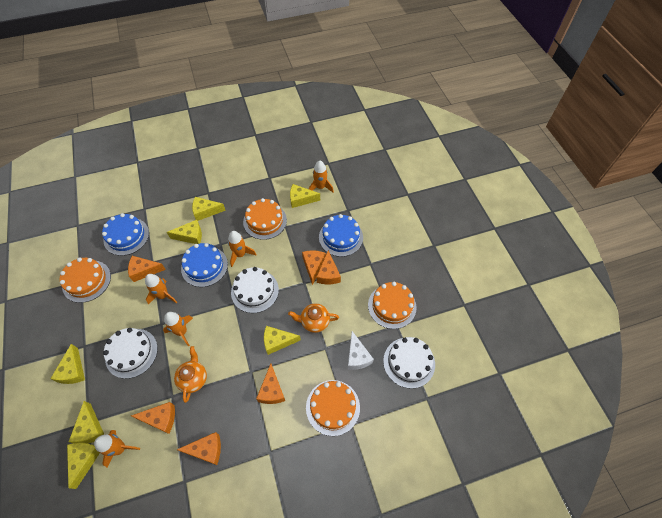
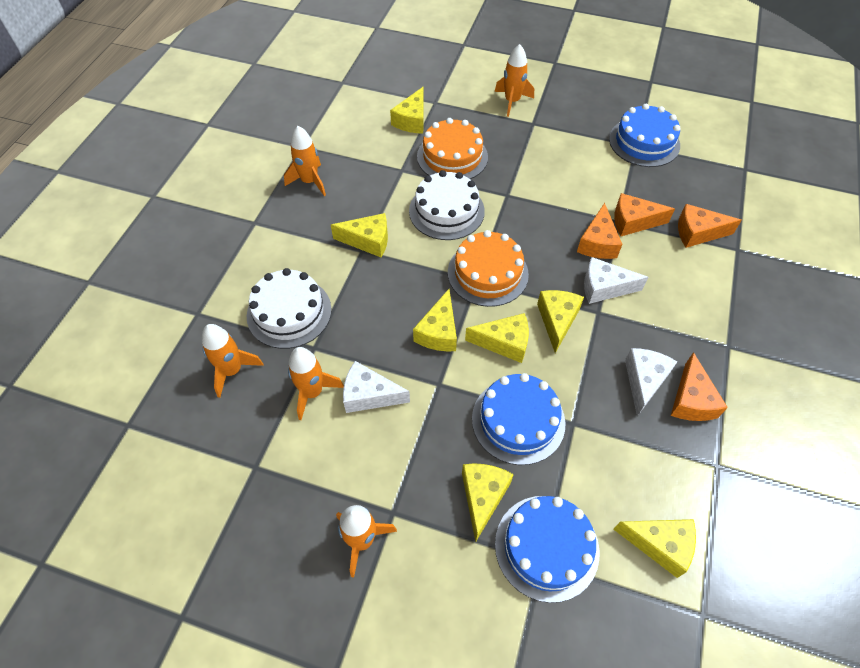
orange cake: [60,258,111,303] [243,198,287,240] [306,380,360,436] [368,282,417,329] = 4 -> [417,118,488,179] [448,230,529,307] = 2
orange cheese: [128,256,166,282] [131,402,175,434] [177,432,221,465] [256,364,285,404] [302,250,326,285] [317,250,341,284] = 6 -> [577,203,623,259] [614,193,675,236] [671,352,728,421] [678,204,742,248] = 4
orange teapot: [174,346,207,403] [288,303,339,333] = 2 -> none = 0
white cake: [103,328,158,379] [231,267,279,313] [383,337,435,389] = 3 -> [247,268,332,349] [409,170,485,240] = 2
white cheese: [348,331,374,370] = 1 -> [343,361,410,413] [584,257,648,304] [625,348,677,416] = 3

